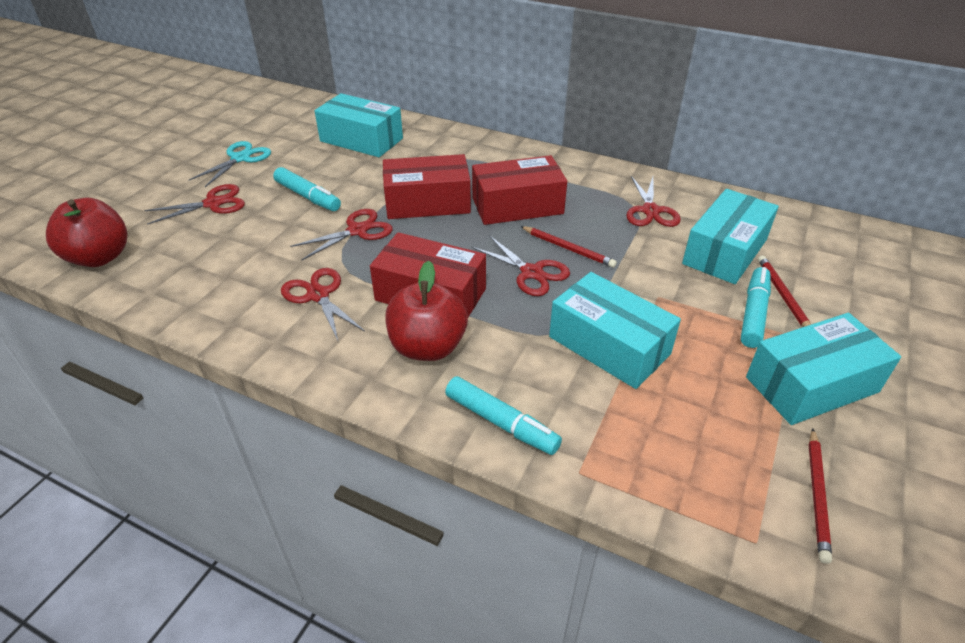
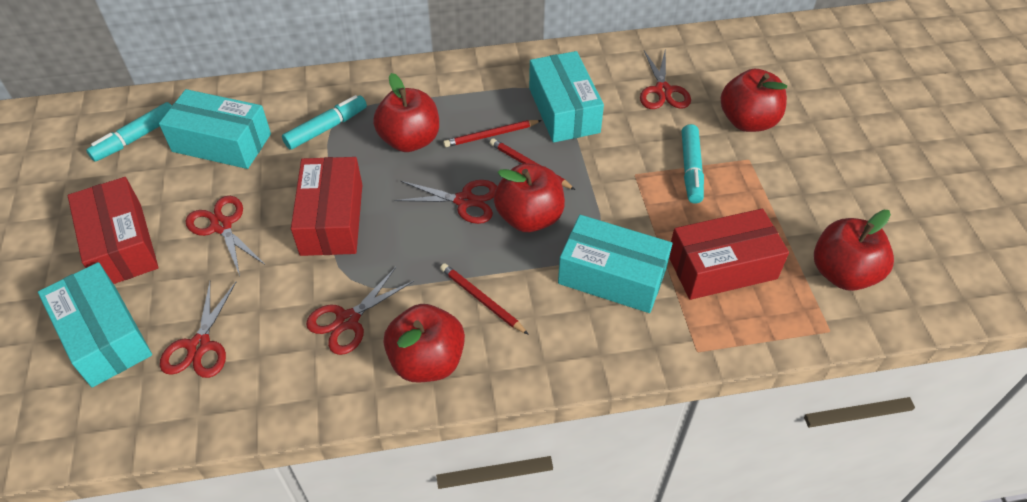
red apple: [46,198,128,267] [385,261,468,361] = 2 -> [373,73,439,152] [384,304,465,382] [494,163,565,232] [721,69,787,132] [814,210,894,291] = 5
turquoise scissors: [188,141,271,187] = 1 -> none = 0

